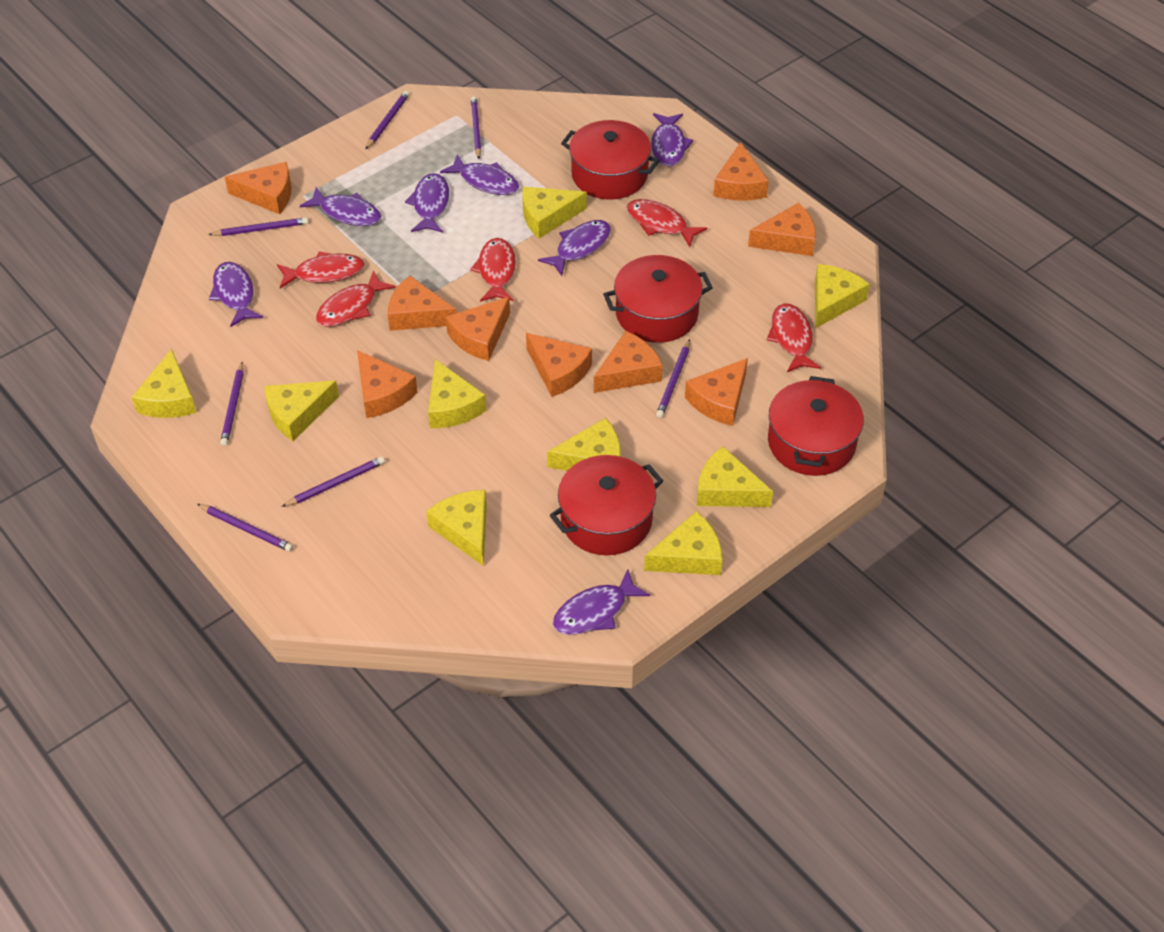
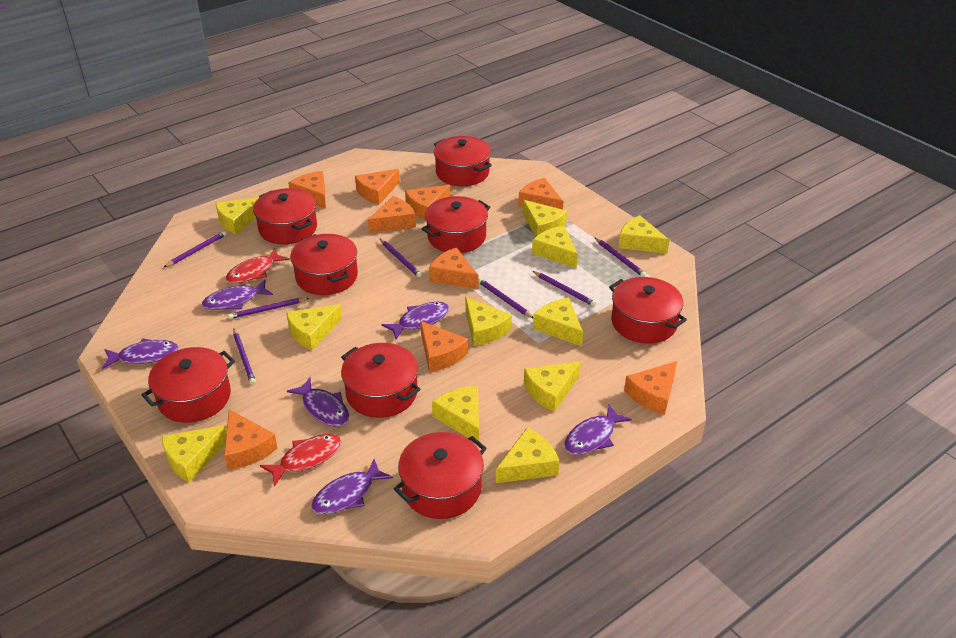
purple fish: [209,262,263,327] [300,187,381,226] [405,173,449,233] [440,154,519,195] [538,220,611,276] [553,569,650,635] [651,113,693,167] = 7 -> [102,338,179,369] [202,280,273,310] [287,377,349,426] [311,459,393,514] [382,302,449,339] [564,404,632,455] = 6
red fish: [277,251,365,289] [316,270,396,327] [470,238,516,302] [627,199,707,247] [767,303,821,372] = 5 -> [226,248,289,284] [260,434,341,487] = 2
red pot: [550,455,663,555] [561,120,660,200] [603,255,713,343] [768,376,864,476] = 4 -> [141,347,235,423] [253,188,317,245] [290,234,358,295] [341,343,421,418] [394,432,487,519] [422,196,490,253] [434,136,492,186] [609,277,687,344] = 8
yellow cheese: [132,349,197,418] [265,380,339,441] [426,490,487,566] [428,359,486,428] [522,187,587,238] [547,418,621,471] [644,511,722,575] [697,446,773,507] [815,264,870,328] = 9 -> [162,425,227,482] [216,197,259,234] [286,304,342,350] [432,386,479,441] [465,297,512,346] [496,428,559,483] [523,200,567,237] [524,361,581,412] [532,226,578,268] [533,298,583,347] [618,215,670,254] = 11

